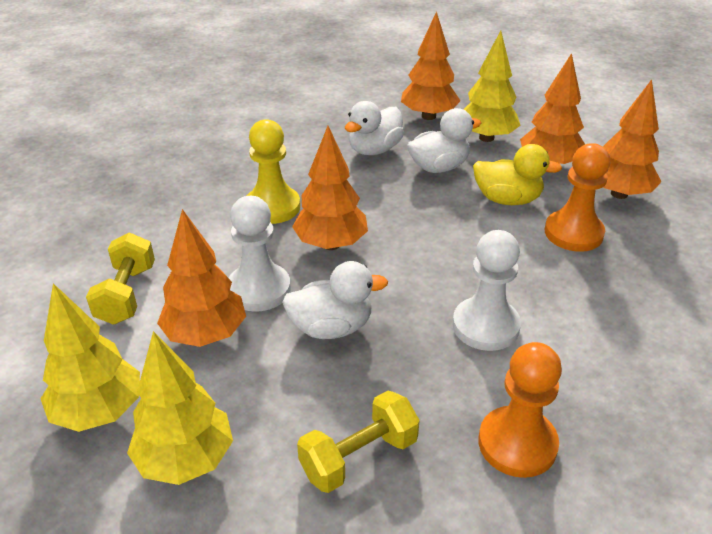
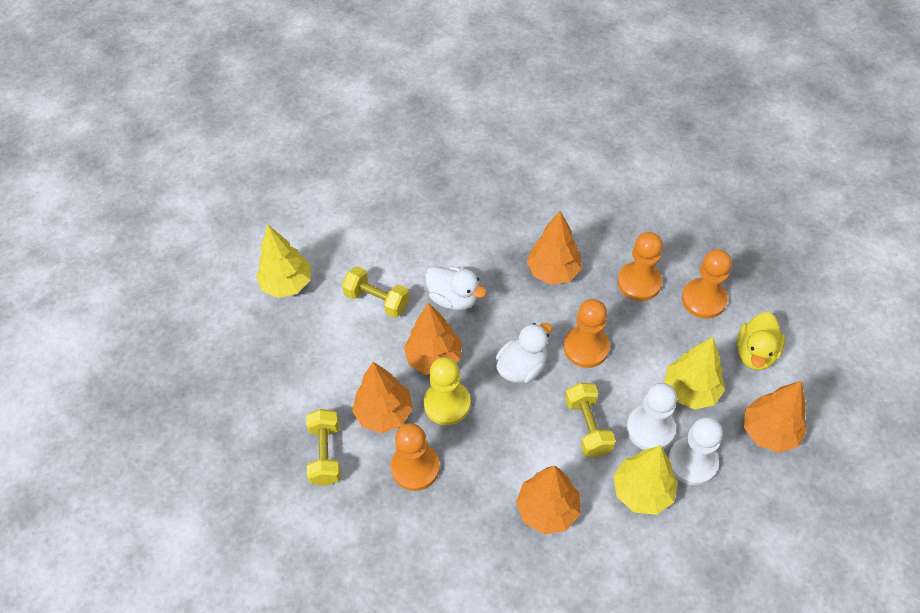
orange pawn: [478,342,562,478] [545,143,610,252] = 2 -> [391,423,440,491] [564,299,610,368] [618,232,663,301] [682,249,732,319] = 4
white duck: [282,261,388,339] [345,101,404,155] [407,108,482,173] = 3 -> [425,266,486,310] [496,323,552,383] = 2
yellow dumbbell: [86,233,155,325] [297,391,420,493] = 2 -> [306,409,341,486] [342,266,410,318] [565,382,616,457] = 3

